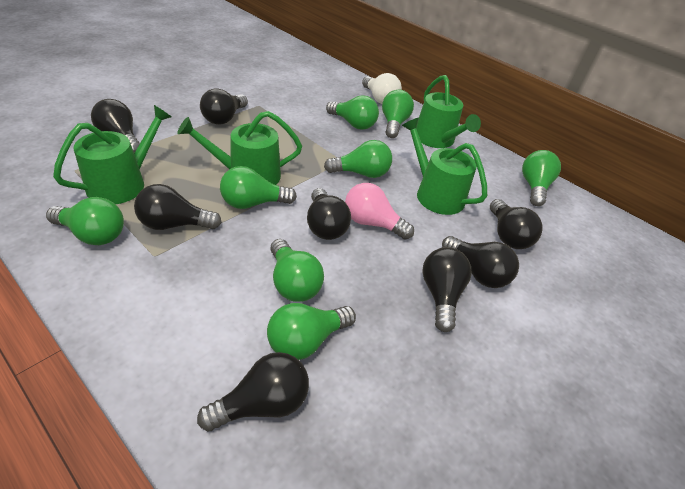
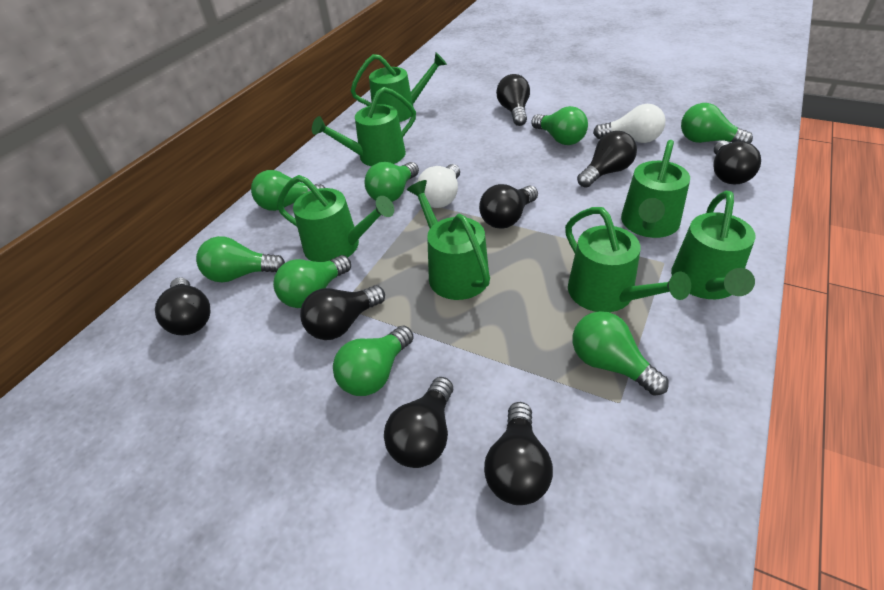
green watering can: [53,105,172,204] [177,111,302,185] [402,118,487,215] [416,75,481,148] = 4 -> [277,175,394,262] [312,87,416,166] [351,52,447,122] [407,180,490,300] [565,207,691,312] [621,140,690,238] [671,191,756,299] = 7
pink light bulb: [345,183,414,240] = 1 -> none = 0
white light bulb: [362,73,402,104] = 1 -> [417,164,460,208] [593,104,666,143] = 2

